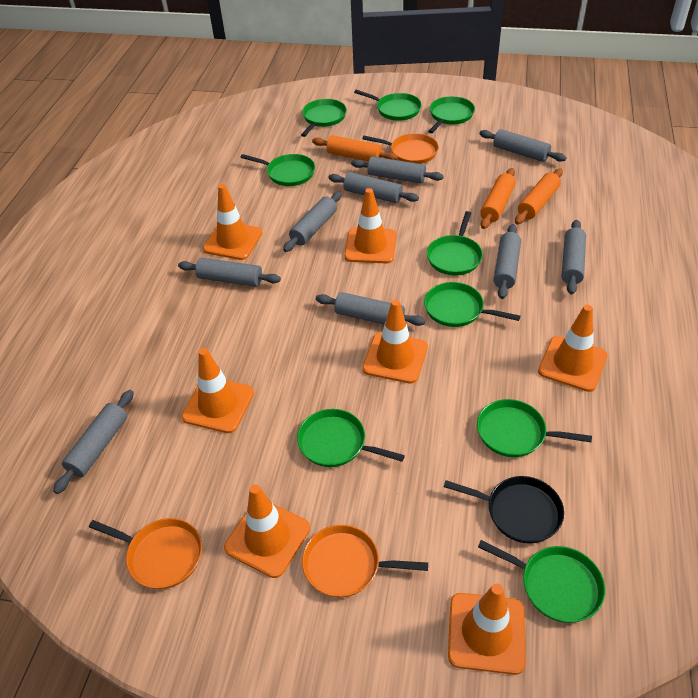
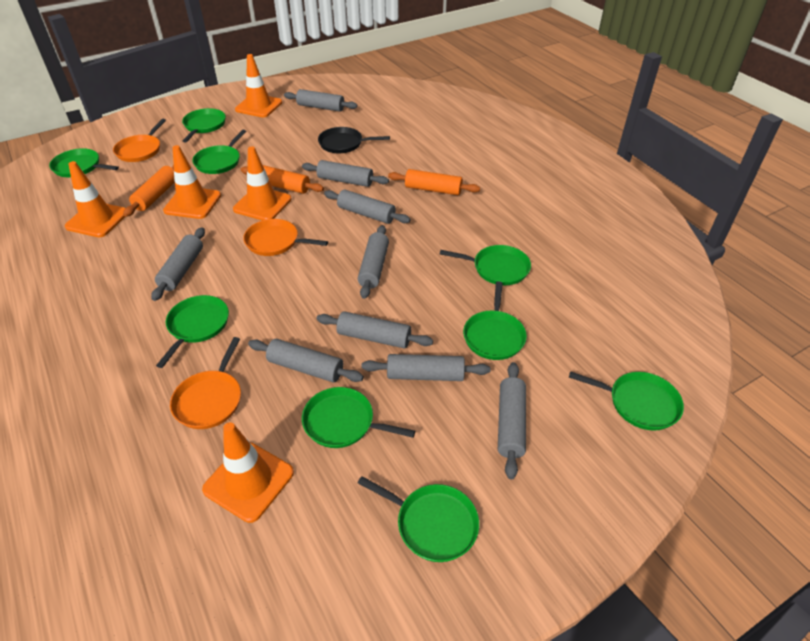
orange traffic cone: [181,348,254,433] [203,184,262,260] [224,484,310,578] [344,188,396,264] [362,300,428,384] [448,583,526,675] [538,305,607,392] = 7 -> [65,161,125,237] [163,145,221,219] [202,422,294,523] [233,146,292,220] [235,54,282,117] = 5

